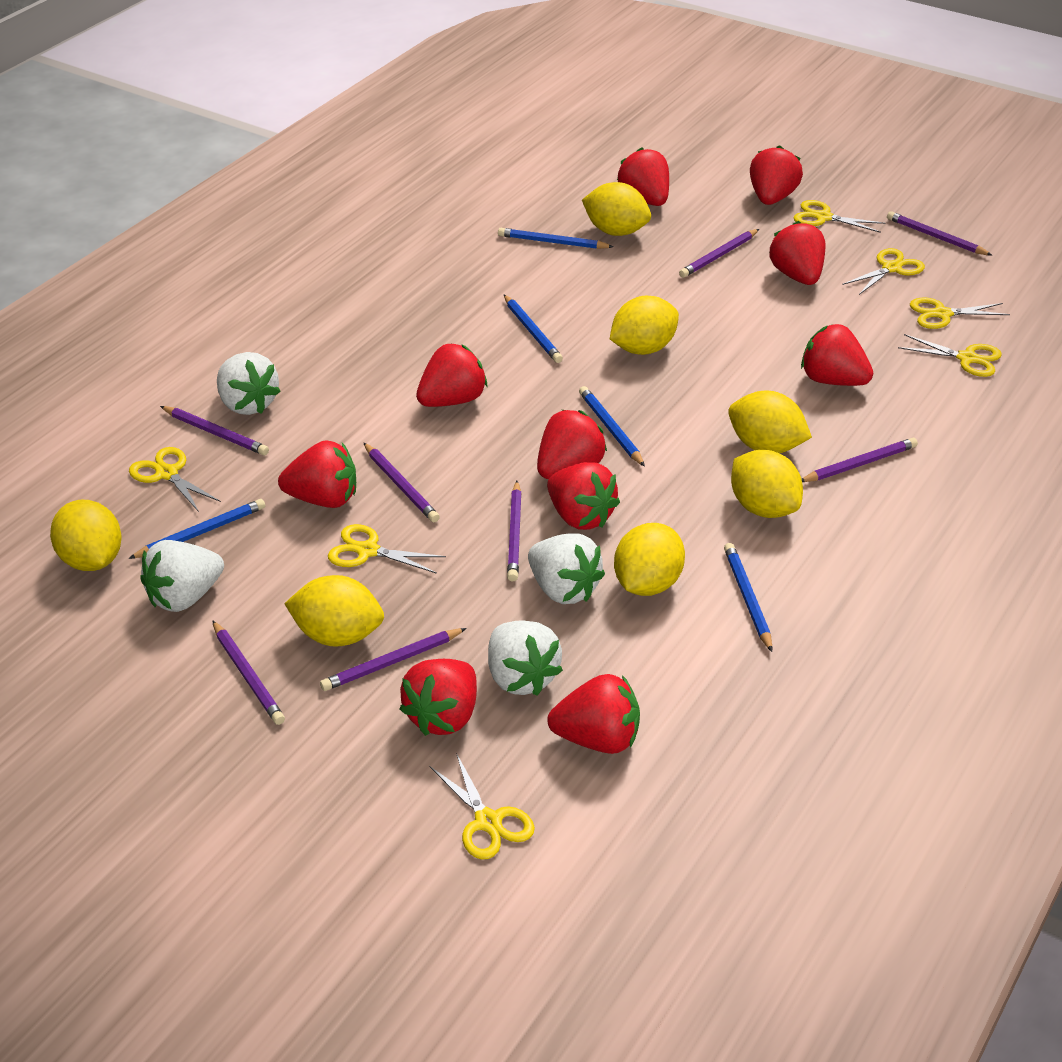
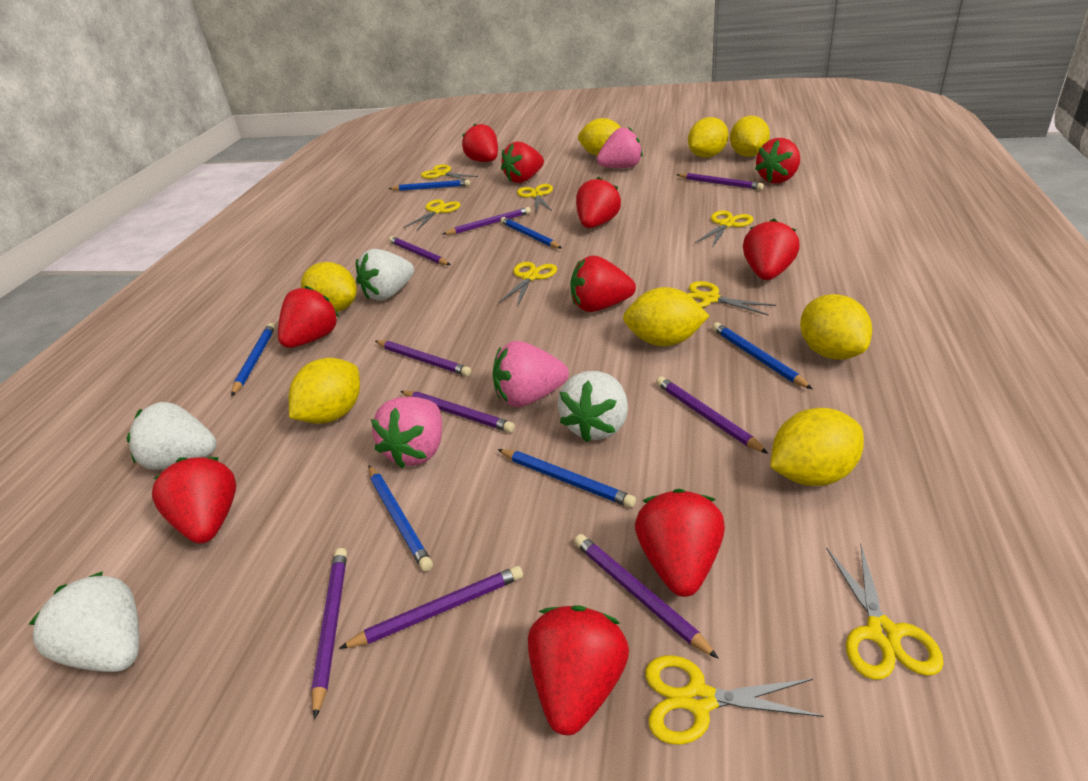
blue pencil: [128,499,265,559] [498,228,614,249] [504,295,563,363] [579,386,645,467] [724,543,772,652] = 5 -> [231,323,275,396] [369,466,433,571] [389,180,470,191] [497,449,636,508] [500,217,562,248] [712,322,812,389] = 6
pink strawberry: none = 0 -> [371,397,442,469] [492,341,569,407] [597,127,643,168] = 3
purple pencil: [160,406,269,455] [212,620,285,725] [320,628,467,691] [364,443,440,522] [507,481,522,582] [679,229,759,278] [802,438,918,482] [887,211,992,255] = 8 -> [311,548,347,720] [339,566,523,649] [375,340,472,376] [389,236,450,265] [400,391,515,432] [443,207,531,235] [574,534,719,659] [656,376,768,454] [677,173,764,190] = 9
yellow lemon: [50,500,121,571] [284,575,384,647] [582,182,651,236] [610,296,679,355] [614,523,685,596] [728,391,812,453] [731,450,803,518] = 7 -> [288,358,360,424] [301,262,357,312] [578,118,621,156] [623,287,709,346] [688,117,729,158] [730,116,770,157] [771,408,864,486] [800,294,872,360] = 8
yellow scissors: [129,447,221,512] [328,524,446,574] [430,753,535,860] [794,200,885,233] [842,248,925,295] [898,334,1002,377] [910,297,1010,329] = 7 -> [403,199,460,231] [421,164,478,180] [498,262,557,307] [517,184,553,212] [645,655,824,745] [687,281,776,316] [695,210,753,248] [826,544,944,680] = 8

